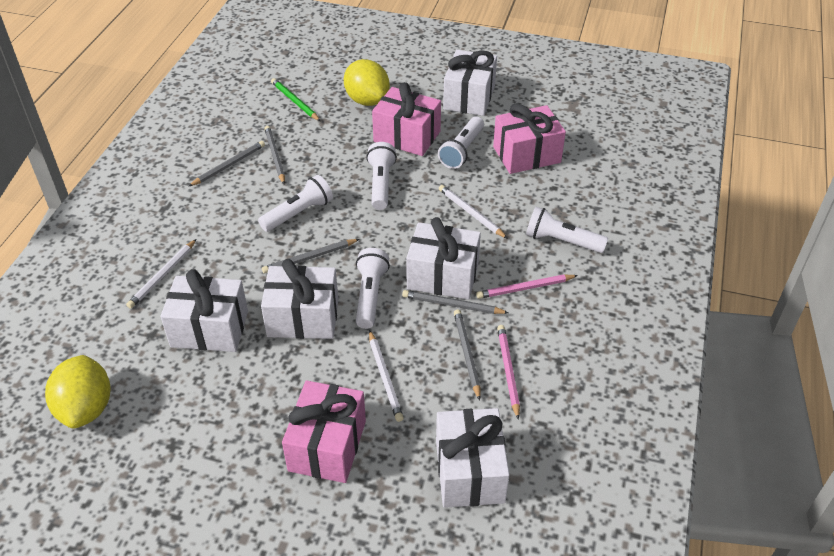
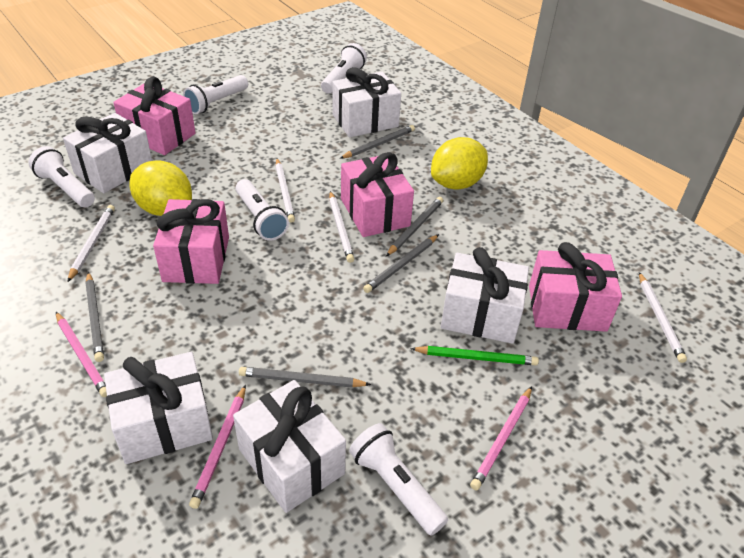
pink gift: [282,381,366,483] [372,82,441,156] [493,103,566,174] = 3 -> [113,76,195,155] [153,199,229,284] [341,152,414,237] [529,242,622,332] = 4
pink pencil: [476,274,578,299] [497,325,520,420] = 2 -> [56,312,107,397] [189,385,246,509] [470,386,532,490] = 3
white pencil: [126,239,196,309] [369,330,404,422] [439,185,508,239] = 3 -> [67,205,115,282] [275,158,295,223] [329,191,354,263] [639,272,687,363] = 4

